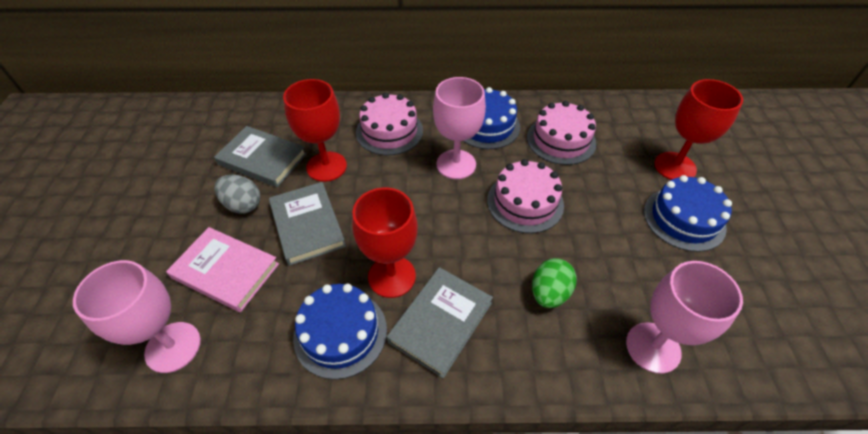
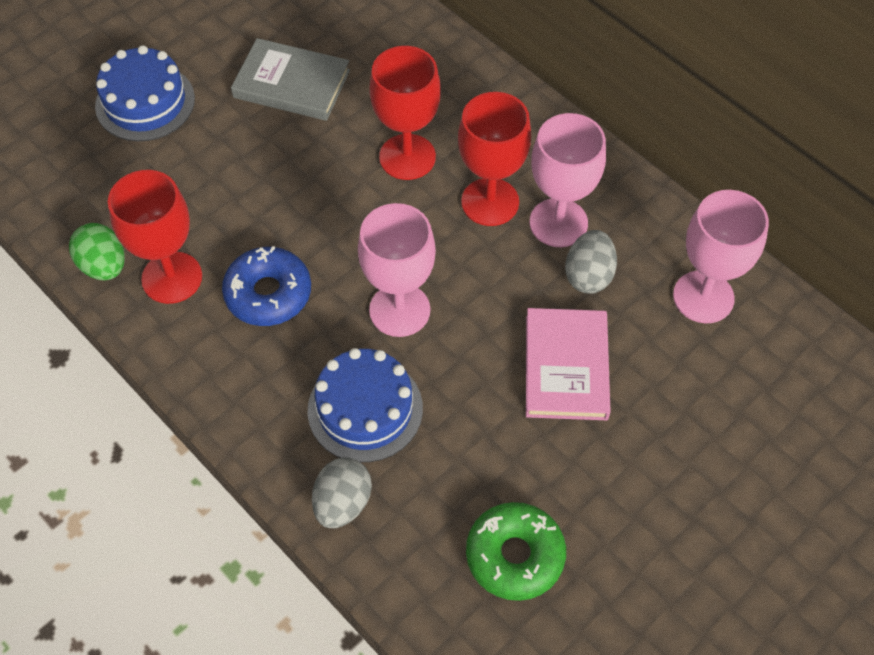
blue cake: [293,284,387,380] [463,87,520,149] [644,175,732,252] = 3 -> [95,45,195,141] [308,348,423,462] = 2
blue donut: none = 0 -> [222,246,311,326] = 1
green donut: none = 0 -> [466,502,566,601] = 1
grey book: [214,126,307,187] [269,182,346,266] [387,267,493,378] = 3 -> [231,38,350,121] = 1
grey egg: [214,175,260,214] = 1 -> [312,457,372,528] [565,230,617,294] = 2
pink cake: [356,93,423,155] [487,159,564,233] [527,101,596,165] = 3 -> none = 0

